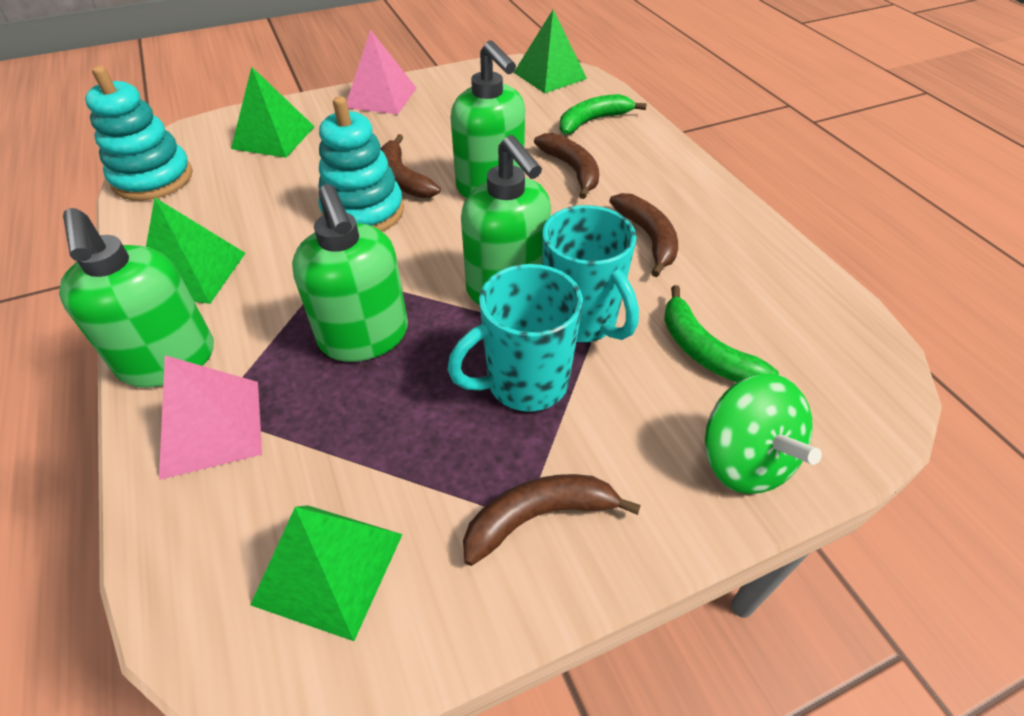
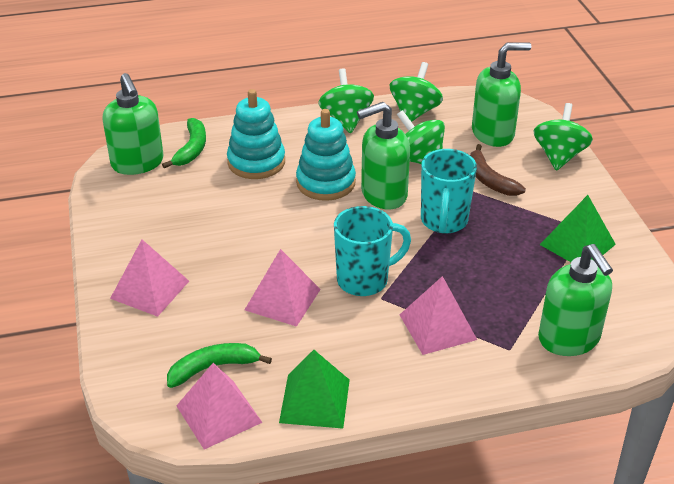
brown banana: [380,134,441,198] [463,474,641,566] [534,133,599,199] [609,193,678,277] = 4 -> [470,144,526,196] = 1
green pyramid: [146,198,245,304] [231,67,315,158] [250,505,403,641] [514,10,587,93] = 4 -> [279,350,350,429] [540,195,616,262] = 2
green spinning top: [705,374,822,494] = 1 -> [318,68,374,133] [390,62,443,122] [397,110,445,164] [534,103,593,171] = 4
pink pyramid: [159,355,262,480] [347,29,416,114] = 2 -> [110,240,189,317] [177,363,263,450] [245,249,321,327] [400,276,477,355] = 4

